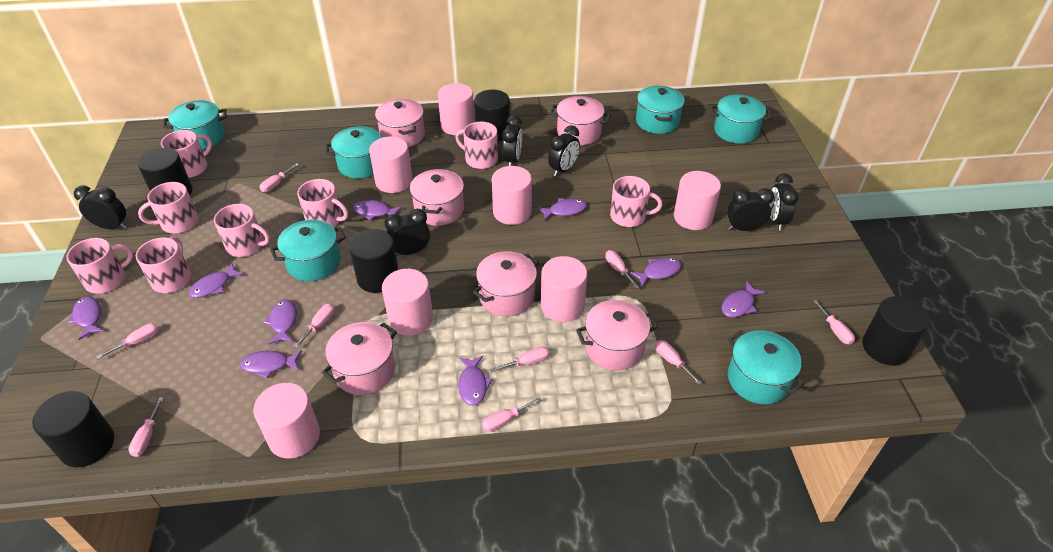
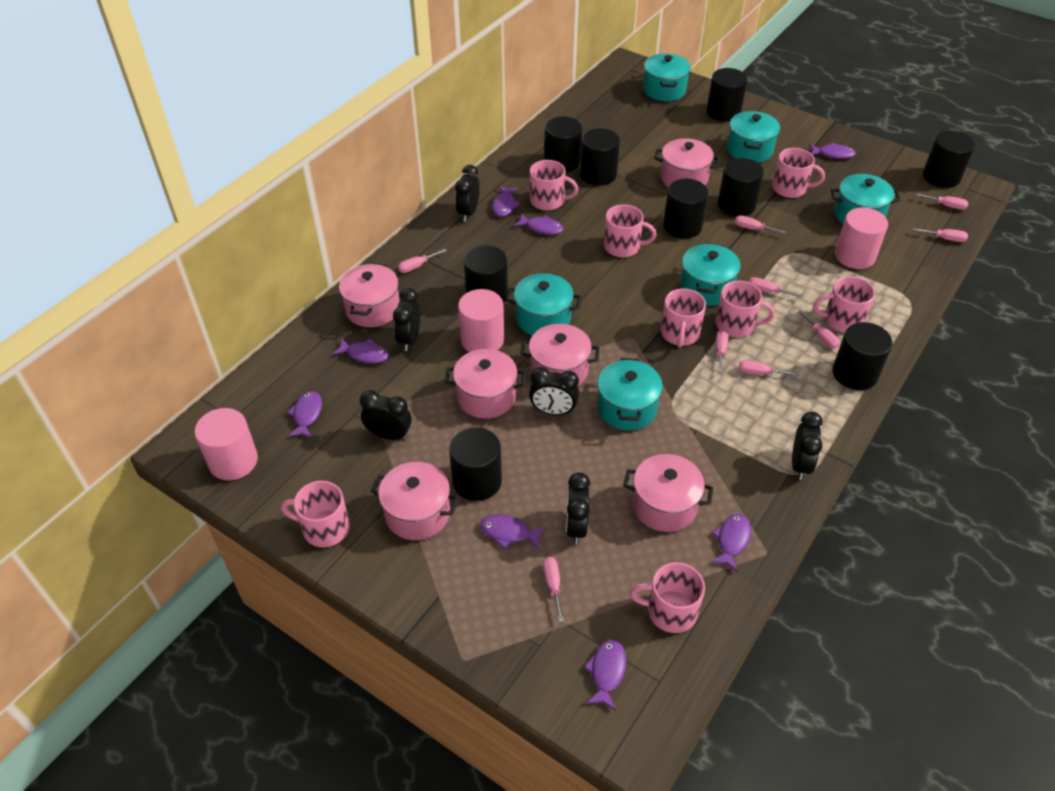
black cylinder: [32,391,114,467] [138,147,192,195] [349,229,399,293] [474,90,510,142] [862,296,930,366] = 5 -> [449,427,502,501] [464,245,508,303] [544,116,582,173] [580,128,620,186] [663,179,708,239] [707,68,748,122] [718,158,764,217] [832,322,892,390] [923,130,975,188] = 9
pink cylinder: [253,383,320,459] [369,137,412,193] [382,269,433,336] [438,83,475,135] [492,166,532,225] [541,256,587,322] [674,171,721,230] = 7 -> [194,408,258,481] [458,289,504,352] [835,207,888,269] = 3
purple fish: [67,296,104,340] [188,263,244,298] [240,350,302,379] [264,299,297,344] [353,200,403,220] [458,356,493,406] [538,198,587,221] [630,258,681,287] [721,281,766,318] = 9 -> [287,391,322,438] [332,338,389,363] [480,514,546,549] [492,186,520,217] [513,213,564,235] [584,640,626,711] [711,514,751,572] [809,143,856,159] = 8

